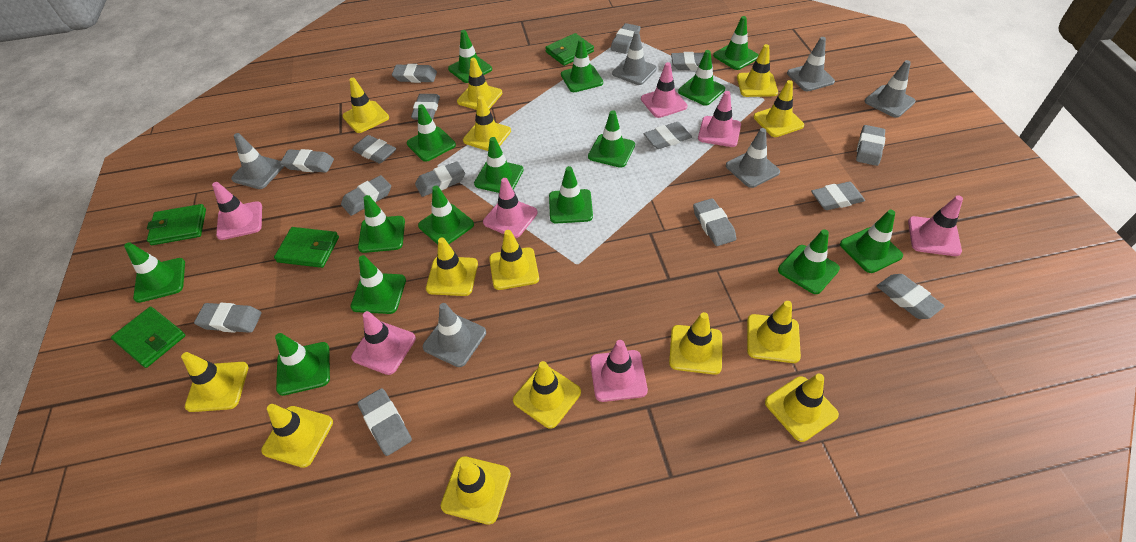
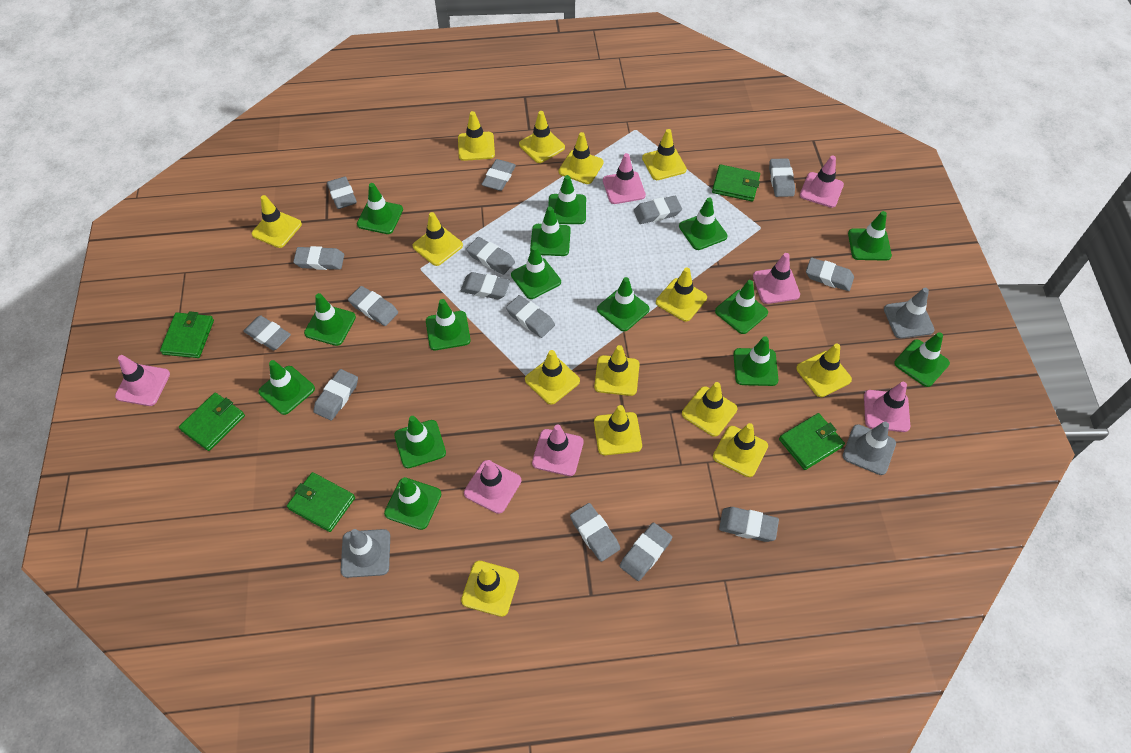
green wallet: [111,307,186,368] [147,204,206,245] [274,227,339,268] [545,33,594,66] = 4 -> [160,311,214,358] [179,392,245,451] [287,472,355,532] [712,164,760,202] [779,413,845,470] = 5
grey traffic cone: [231,133,284,189] [423,303,486,367] [612,31,657,85] [726,128,780,188] [787,37,835,92] [865,60,915,118] = 6 -> [341,529,390,578] [843,422,896,475] [884,288,934,339] = 3

